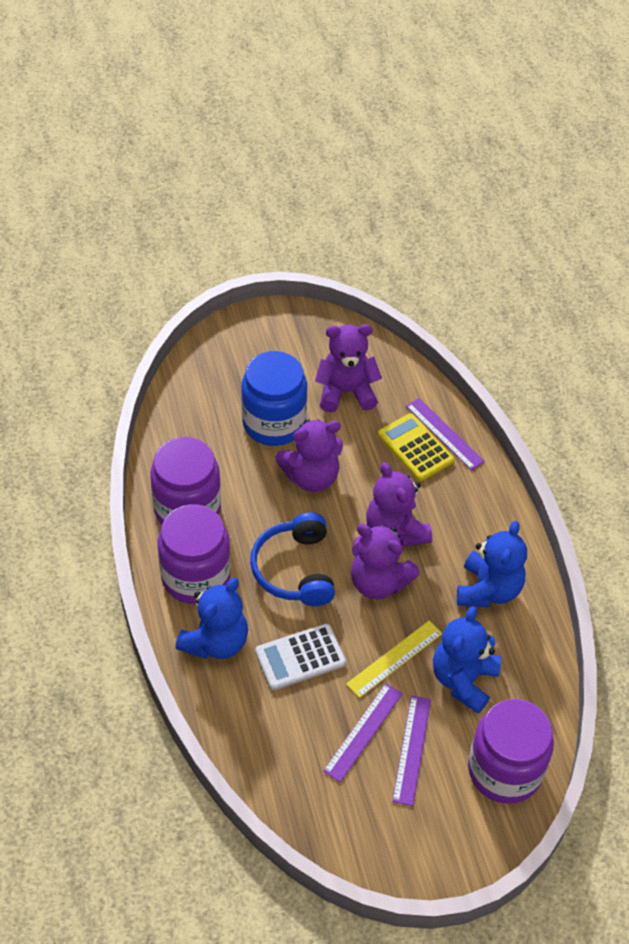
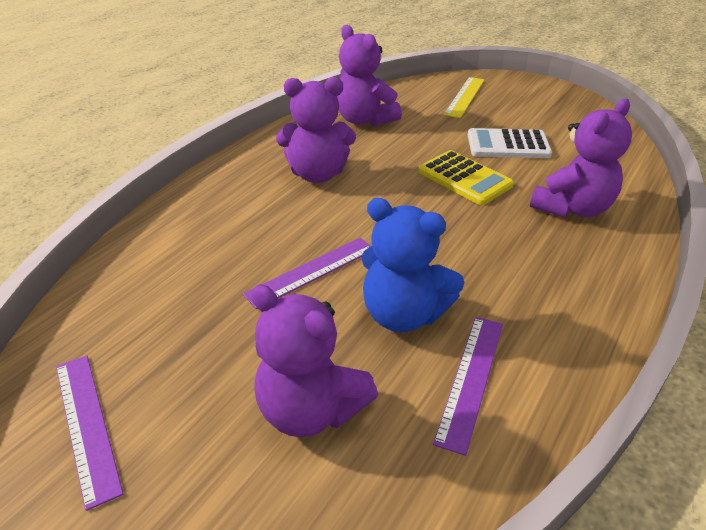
blue headphones: [250,512,335,606] = 1 -> none = 0
blue jar: [241,351,307,446] = 1 -> none = 0
blue teddy bear: [175,577,248,659] [433,606,501,714] [457,521,527,607] = 3 -> [361,198,465,332] = 1
purple jar: [150,437,221,525] [158,504,231,604] [468,699,554,804] = 3 -> none = 0

